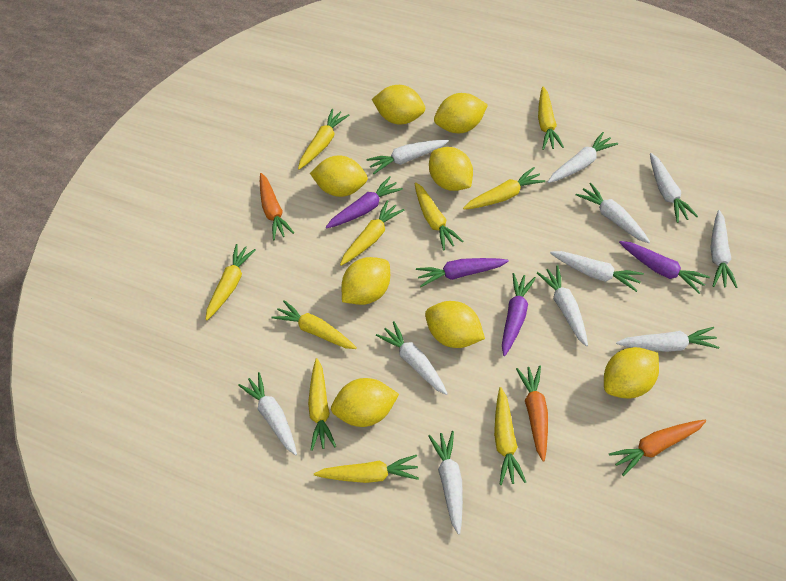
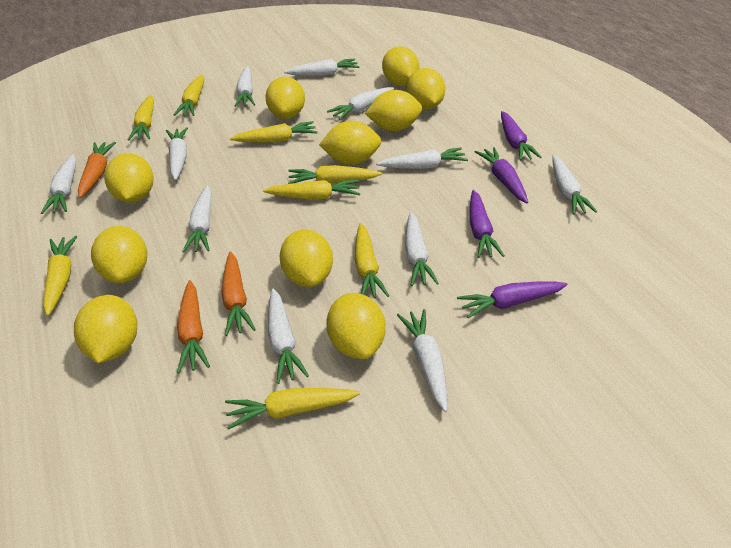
yellow carrot: [205,244,256,320] [271,300,357,349] [298,109,349,169] [308,358,336,451] [314,455,419,483] [340,200,404,266] [414,182,463,250] [463,167,545,210] [494,387,526,485] [538,87,564,150] = 10 -> [43,236,77,316] [128,95,154,141] [174,74,204,116] [225,388,360,430] [230,121,318,142] [263,180,360,200] [288,165,382,184] [355,223,389,298] = 8
yellow lemon: [310,155,368,197] [331,378,399,427] [342,257,390,305] [372,85,425,125] [425,301,485,348] [429,147,473,191] [434,93,488,133] [604,347,659,399] = 8 -> [74,295,137,363] [91,226,148,283] [104,153,154,203] [265,77,305,119] [279,229,333,287] [319,121,381,165] [327,293,386,359] [365,90,422,131] [382,47,419,86] [406,68,445,109] = 10

